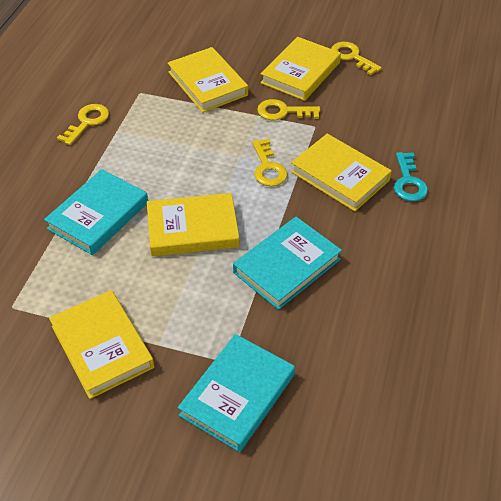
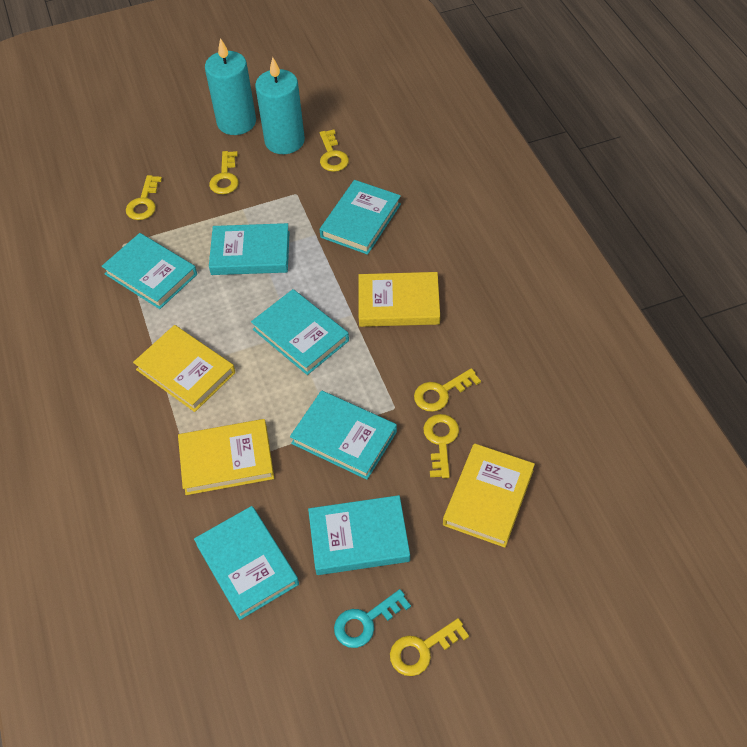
turquoise book: [44,169,148,255] [178,334,295,452] [233,217,342,310] = 3 -> [102,233,197,309] [194,506,299,620] [209,223,290,275] [251,289,349,375] [290,390,397,480] [308,495,410,575] [320,180,401,255] = 7
turquoise candle: none = 0 -> [205,38,256,135] [255,57,305,154] = 2
yellow book: [49,290,154,399] [147,193,239,256] [168,47,248,113] [260,37,341,101] [291,134,392,211] = 5 -> [133,325,235,412] [178,419,274,495] [359,272,440,327] [443,443,535,548] = 4
yellow key: [57,104,109,145] [252,139,288,187] [257,99,320,120] [331,42,382,75] = 4 -> [126,175,162,220] [209,151,239,194] [320,129,349,172] [390,618,469,676] [414,368,481,412] [423,414,459,478] = 6

